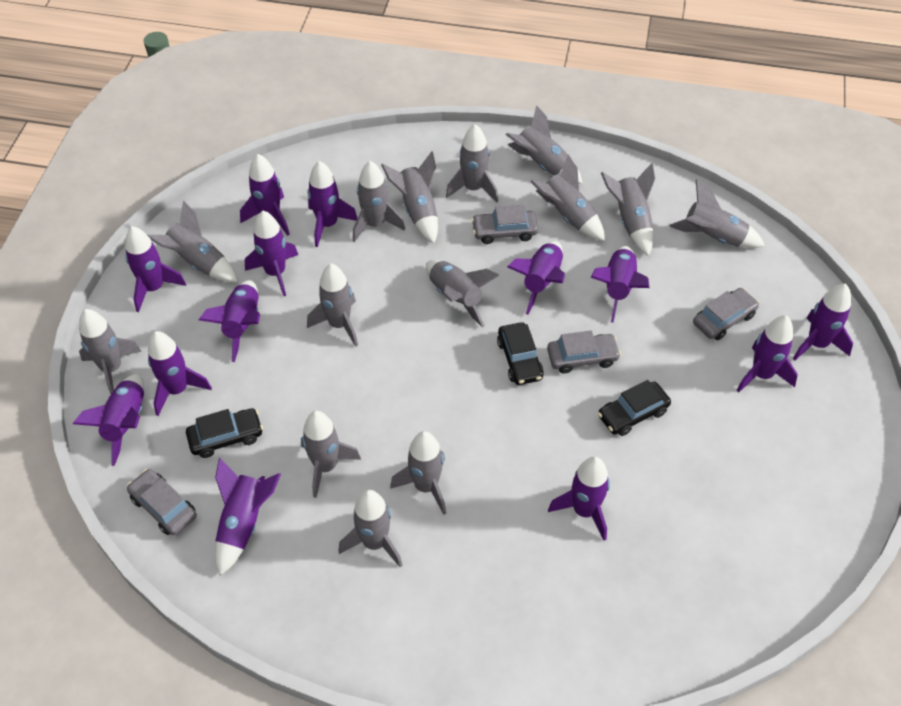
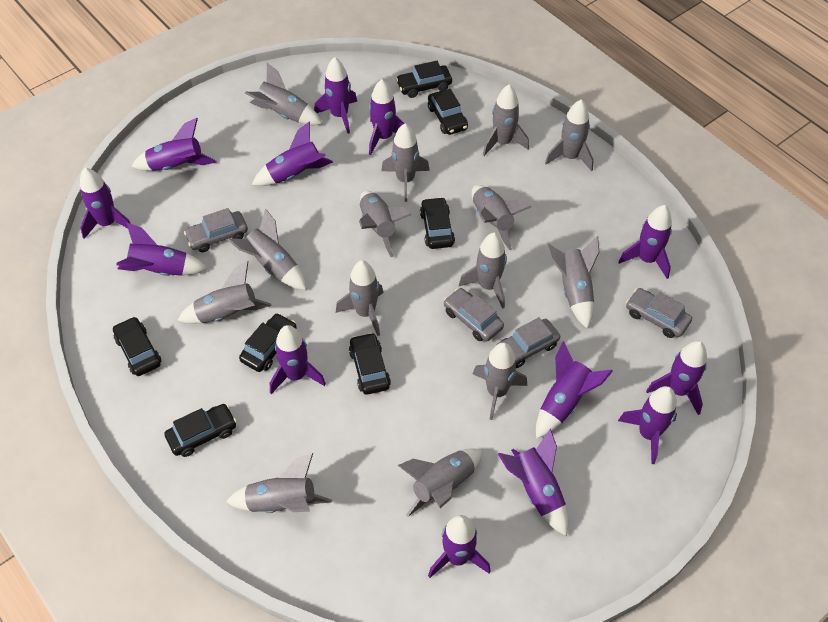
black car: [186,408,263,458] [497,322,544,385] [598,380,671,436] = 3 -> [113,317,161,376] [164,404,237,457] [239,313,297,372] [349,332,391,395] [396,61,452,98] [420,197,455,249] [428,89,468,135] = 7

